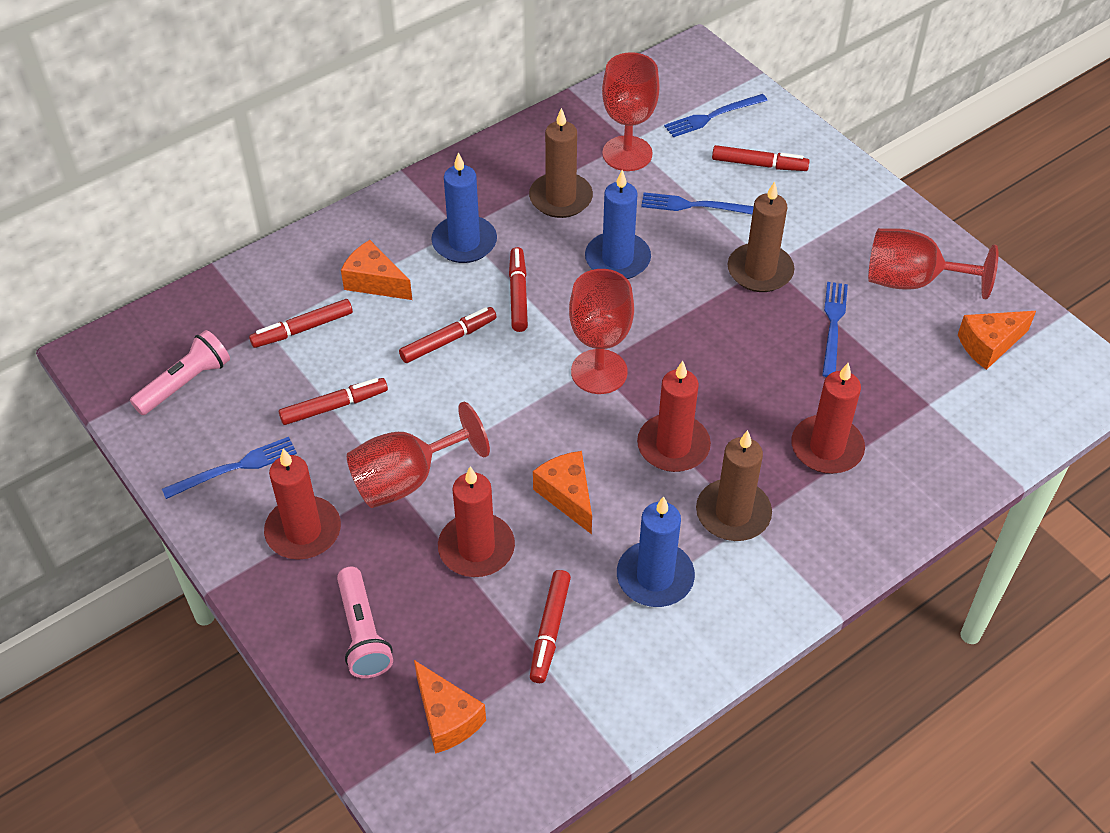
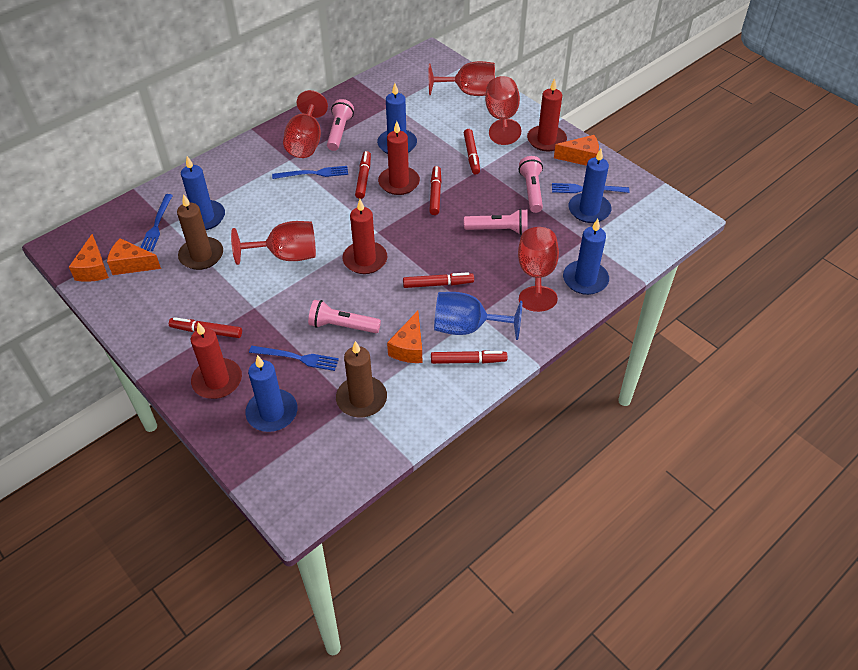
blue candle: [431,152,497,263] [585,170,651,279] [617,496,695,607] = 3 -> [181,156,225,230] [245,355,297,432] [377,83,417,154] [563,219,609,295] [568,149,612,223] = 5
blue goblet: none = 0 -> [434,292,522,340] = 1
brown candle: [529,108,593,218] [696,430,772,541] [728,181,794,292] = 3 -> [177,194,223,270] [336,341,387,418] = 2
pink flashlight: [130,330,230,415] [337,567,393,678] = 2 -> [308,300,381,333] [327,99,354,151] [464,209,528,235] [519,156,543,213] = 4
red goblet: [347,402,490,508] [569,269,634,394] [602,52,660,171] [868,228,998,299] = 4 -> [231,221,316,265] [283,90,328,158] [429,61,495,96] [485,76,521,145] [518,227,559,312] = 5

